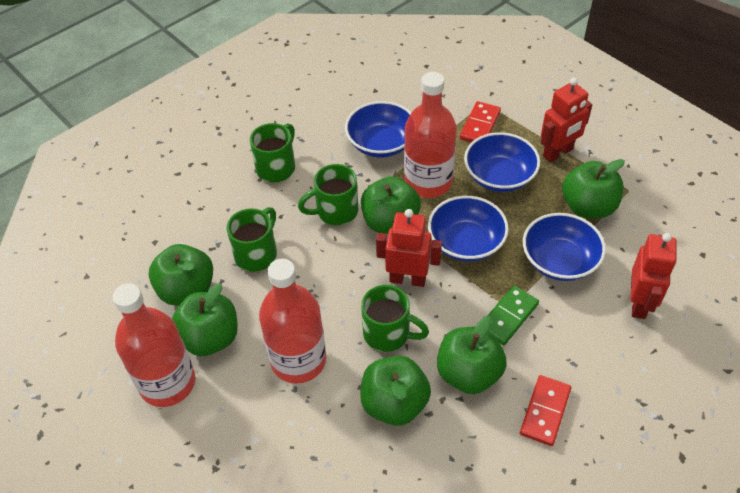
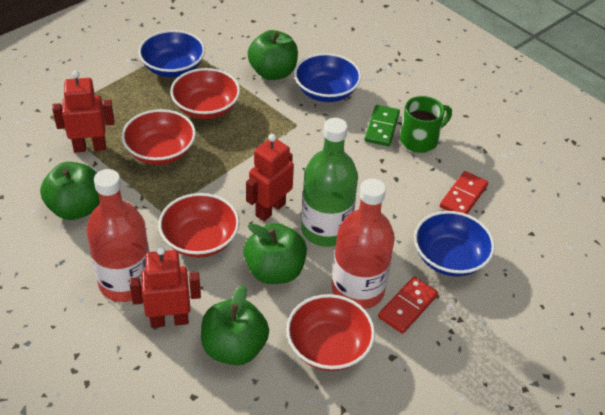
blue bowl: [345,101,412,158] [428,196,509,262] [464,132,540,192] [523,213,606,281] = 4 -> [138,30,205,77] [294,53,361,102] [414,211,495,276] = 3
green apple: [149,244,213,306] [172,283,238,356] [360,356,431,426] [361,177,421,234] [437,316,506,394] [562,159,625,218] = 6 -> [40,162,100,220] [201,284,269,365] [243,223,307,284] [248,30,298,80] = 4
green bottle: none = 0 -> [301,118,358,247] = 1
green mug: [227,207,277,272] [250,123,295,182] [298,164,358,225] [361,285,429,352] = 4 -> [400,96,452,153] = 1
red bottle: [113,283,196,407] [259,259,326,384] [404,72,457,198] = 3 -> [86,169,149,302] [332,178,395,309] = 2
red bowl: none = 0 -> [122,109,196,165] [158,193,239,258] [170,68,240,119] [286,294,375,371] = 4

